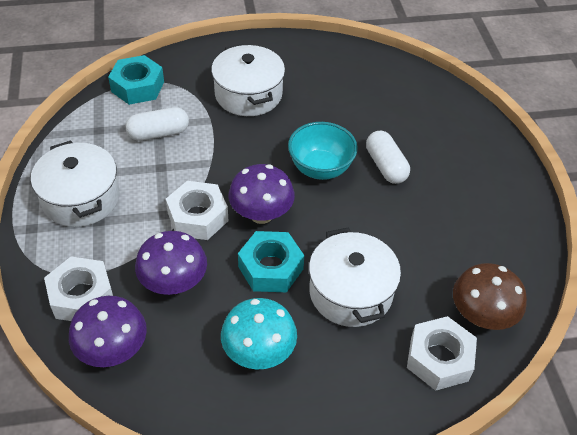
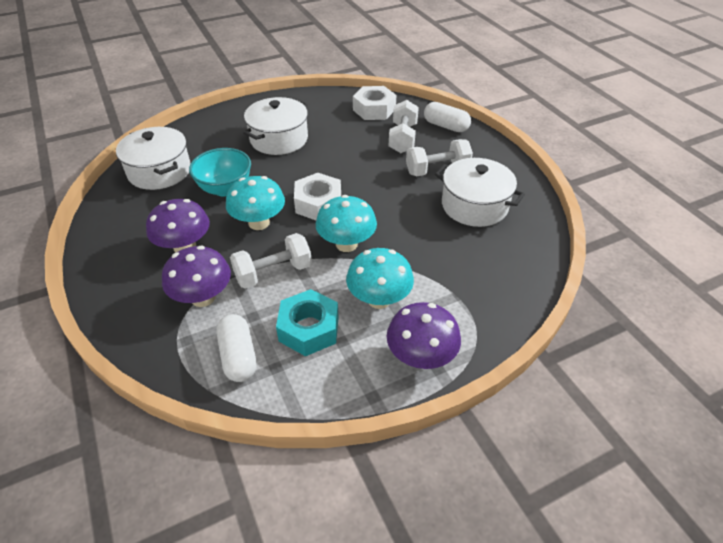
brown mushroom: [453,263,527,330] = 1 -> none = 0
turquoise mushroom: [221,298,297,370] = 1 -> [226,176,285,230] [316,195,377,252] [346,248,414,309] = 3
turquoise nut: [108,55,164,105] [238,231,304,292] = 2 -> [276,289,339,356] = 1
white dumbbell: none = 0 -> [230,233,312,289] [389,100,419,153] [406,139,473,176] = 3
white nut: [44,256,113,321] [166,181,228,240] [407,316,477,391] = 3 -> [294,173,341,220] [353,86,396,120] = 2

